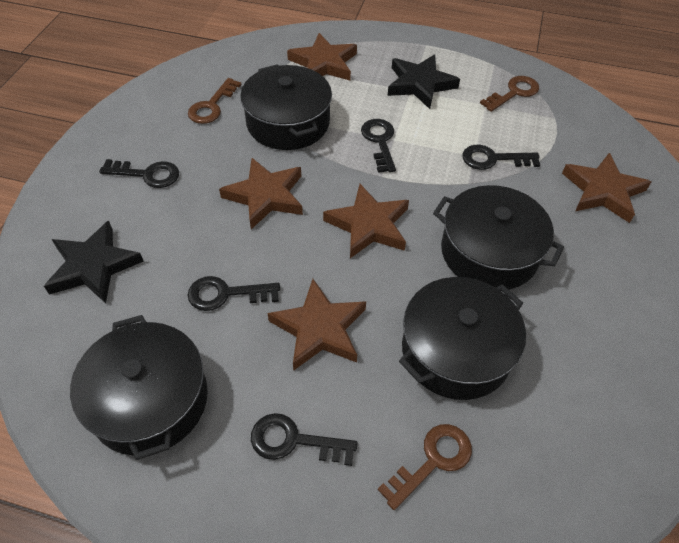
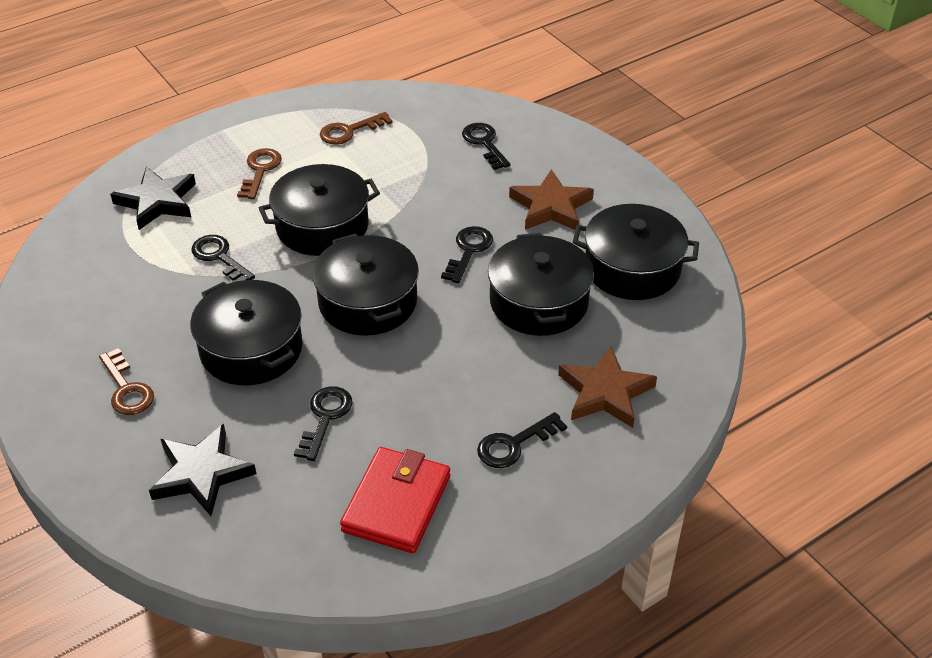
black pot: [70,315,208,460] [240,64,332,150] [399,277,526,400] [433,185,564,291] = 4 -> [190,280,303,385] [259,164,380,256] [312,233,419,336] [488,233,594,336] [573,204,699,300] = 5
brown star: [219,158,303,229] [268,279,366,370] [287,33,357,80] [323,184,409,258] [562,153,651,223] = 5 -> [509,169,594,230] [558,346,657,428] = 2
red wallet: none = 0 -> [340,447,450,553] = 1

